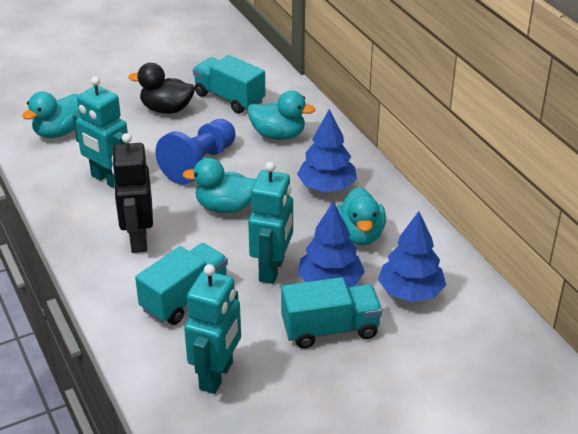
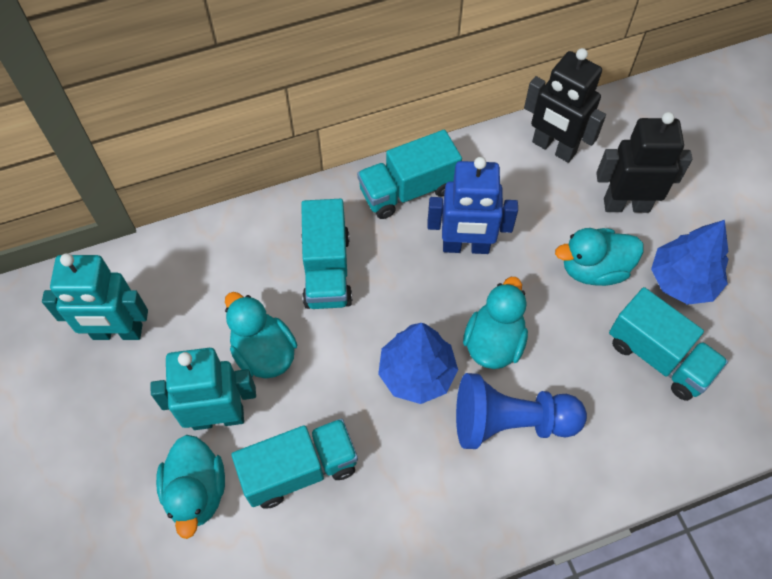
black duck: [128,63,195,114] = 1 -> none = 0
black robot: [112,133,153,253] = 1 -> [524,48,606,163] [596,112,692,213] = 2
blue robot: none = 0 -> [427,157,518,254] = 1
blue tree: [297,109,357,192] [298,202,365,288] [378,211,446,302] = 3 -> [378,323,458,404] [651,220,729,305] = 2
turquoise robot: [73,76,128,189] [184,264,241,394] [248,162,293,284] = 3 -> [42,253,148,340] [151,348,256,430] = 2
turquoise truck: [135,243,228,325] [193,55,265,114] [281,277,382,348] = 3 -> [231,418,358,509] [301,199,352,309] [357,130,462,219] [609,287,728,401] = 4

